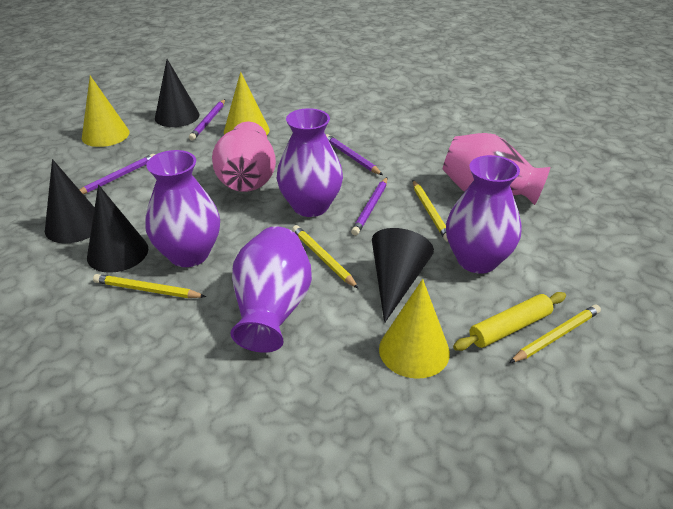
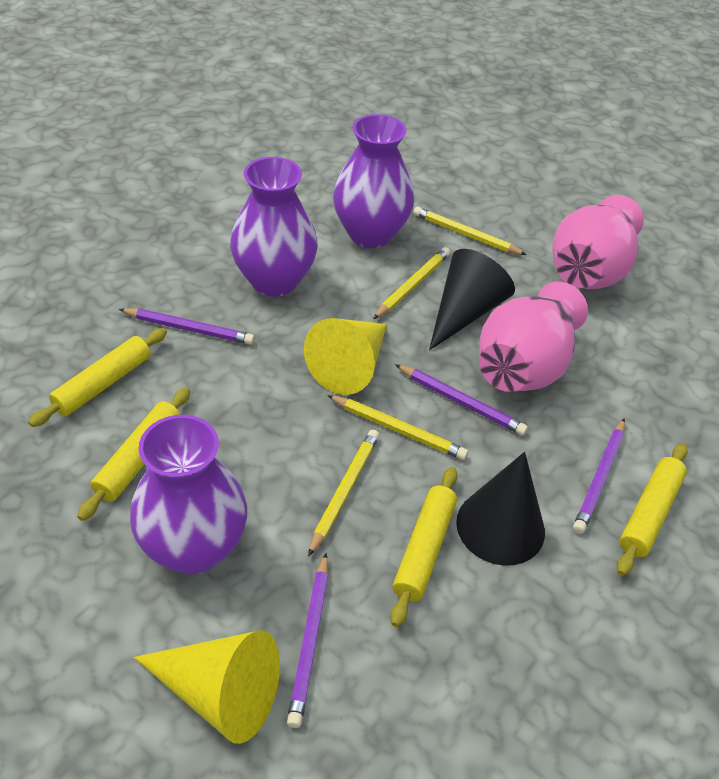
black cone: [45,159,95,243] [87,185,148,273] [155,59,200,127] [372,228,434,323] = 4 -> [429,249,515,350] [456,452,545,566] = 2
purple vase: [145,150,220,267] [230,226,312,353] [277,108,343,217] [446,155,522,274] = 4 -> [130,415,247,575] [230,157,318,297] [333,114,414,248] = 3
yellow cone: [82,76,129,147] [224,72,270,135] [379,279,450,379] = 3 -> [134,630,280,744] [304,318,387,395] = 2
yellow rolling pin: [453,292,566,351] = 1 -> [28,328,167,427] [77,387,190,521] [390,467,458,627] [617,443,688,576] = 4

